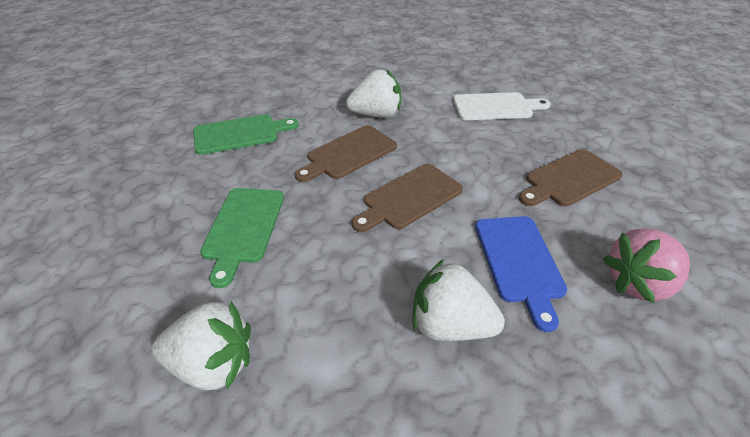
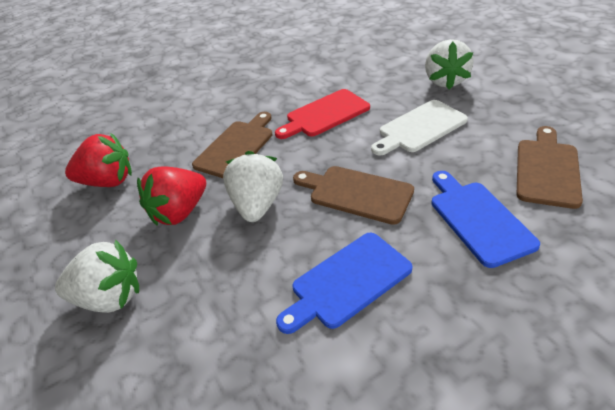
blue cutting board: [475,216,567,332] = 1 -> [276,233,413,334] [431,171,540,268] = 2
green cutting board: [193,114,299,155] [200,188,284,288] = 2 -> none = 0
pink strawberry: [603,228,690,303] = 1 -> none = 0
red cutting board: none = 0 -> [275,89,370,139] = 1
red strawberry: none = 0 -> [65,133,132,187] [137,166,206,225] = 2

